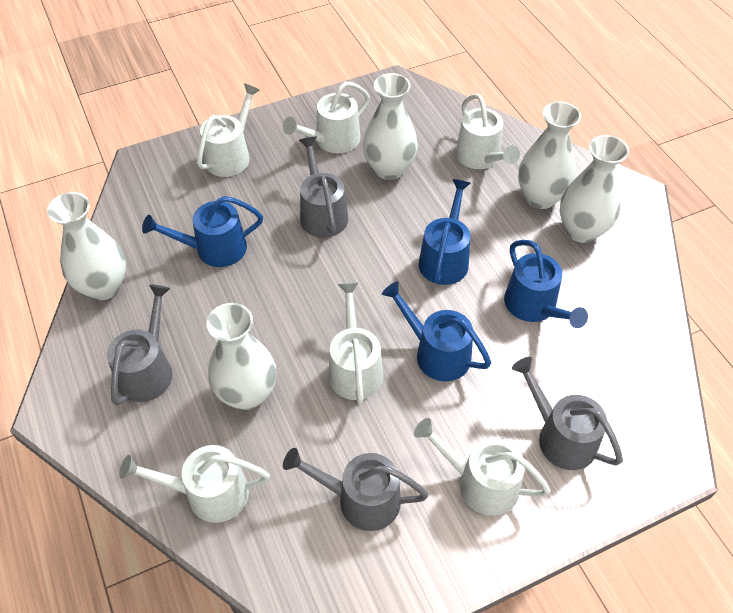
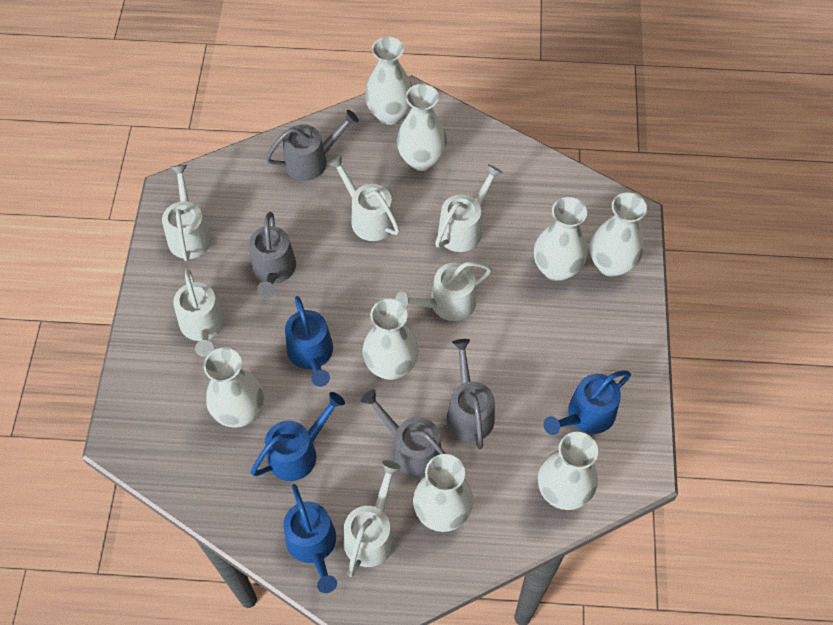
white vase: [47,192,126,300] [206,303,277,410] [363,73,418,180] [518,102,581,209] [560,135,629,243] = 5 -> [204,348,264,428] [362,299,419,380] [365,37,412,125] [397,84,447,171] [413,454,473,532] [534,197,587,281] [538,432,598,510] [590,193,647,277] = 8

